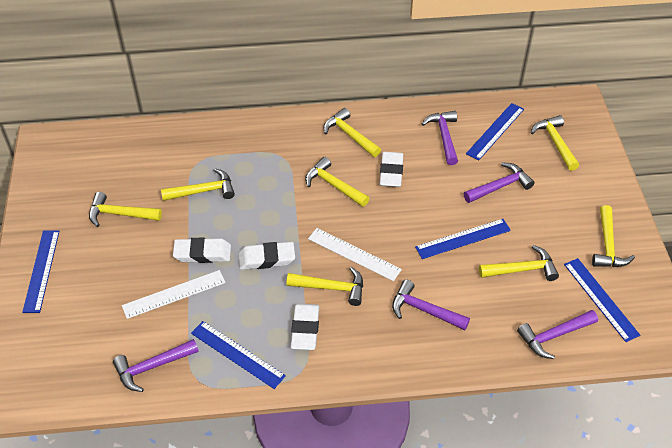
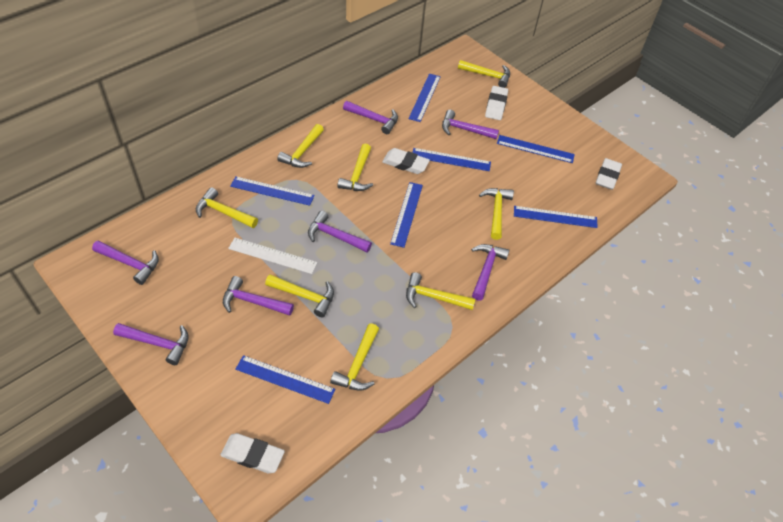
blue ruler: [22,230,59,313] [191,321,286,389] [415,219,511,259] [466,103,524,161] [564,258,640,342] = 5 -> [230,176,315,206] [235,355,335,404] [390,182,423,248] [408,73,441,122] [412,148,491,171] [497,135,575,163] [514,206,598,228] = 7
purple hammer: [113,339,199,392] [392,279,470,330] [422,111,458,165] [464,162,535,203] [517,310,598,359] = 5 -> [92,241,159,285] [113,323,189,365] [223,276,294,316] [308,211,372,252] [343,101,398,134] [442,110,499,139] [471,244,509,301] = 7
white ruler: [122,270,226,319] [308,228,402,281] = 2 -> [228,238,318,274] = 1

